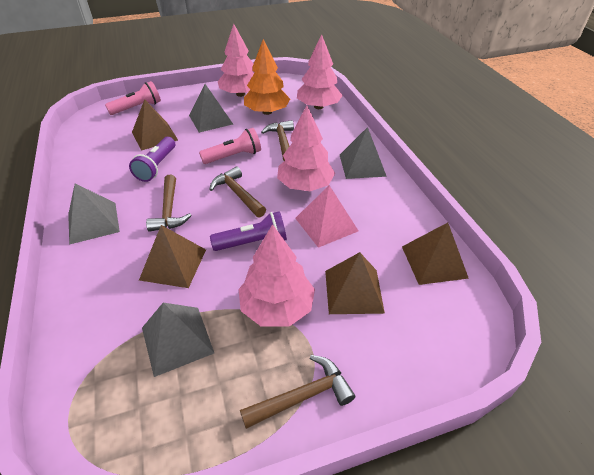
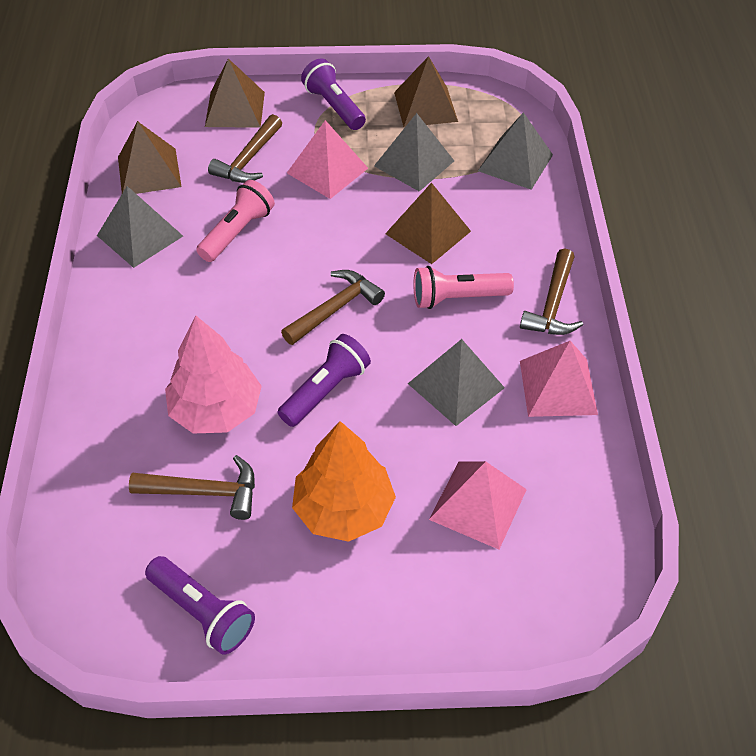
pink pyramid: [295,185,358,248] = 1 -> [287,120,368,199] [429,461,527,549] [520,341,598,417] = 3
pink tree: [218,24,254,97] [239,224,315,327] [277,105,335,191] [297,34,343,109] = 4 -> [165,316,262,433] = 1
purple flashlight: [129,137,175,182] [210,211,287,251] = 2 -> [145,556,255,655] [278,334,371,427] [301,59,366,130] = 3

